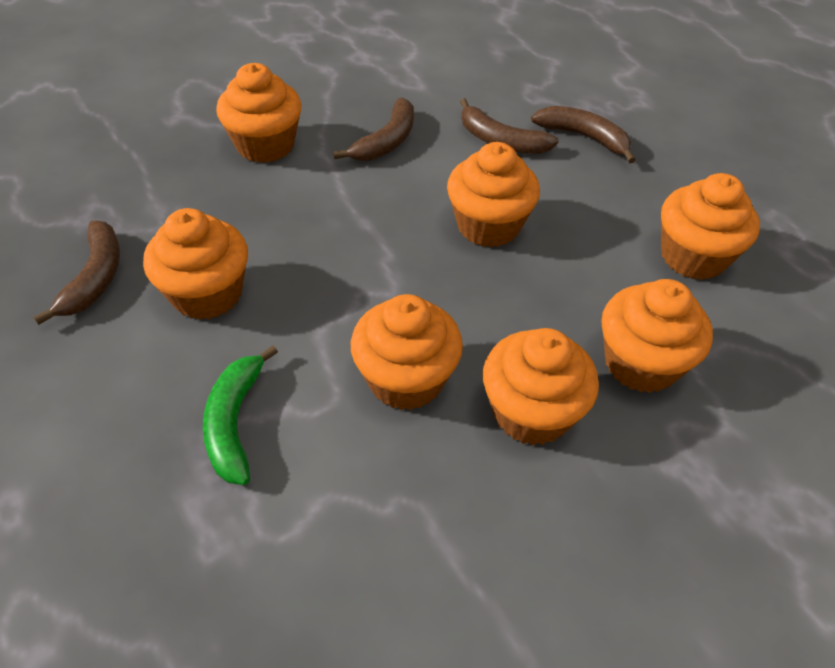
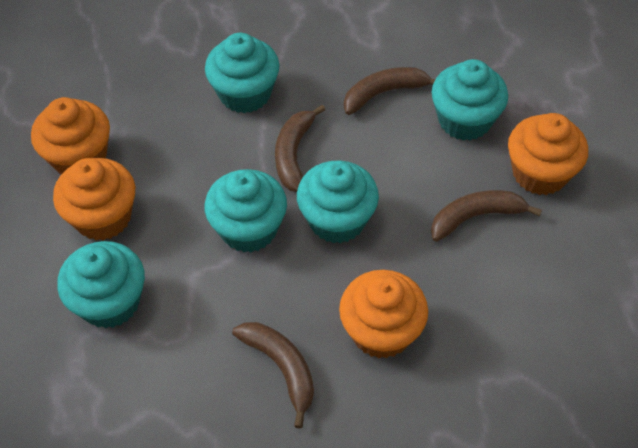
green banana: [203,345,278,485] = 1 -> none = 0
orange cupcake: [143,208,248,320] [216,63,302,163] [351,294,463,410] [447,142,540,247] [483,328,599,446] [601,279,713,393] [661,173,760,280] = 7 -> [31,97,110,174] [53,158,135,240] [339,270,428,359] [508,113,588,195] = 4
turquoise cupcake: none = 0 -> [57,241,145,329] [204,169,287,253] [205,33,279,113] [297,161,379,243] [431,59,508,141] = 5

